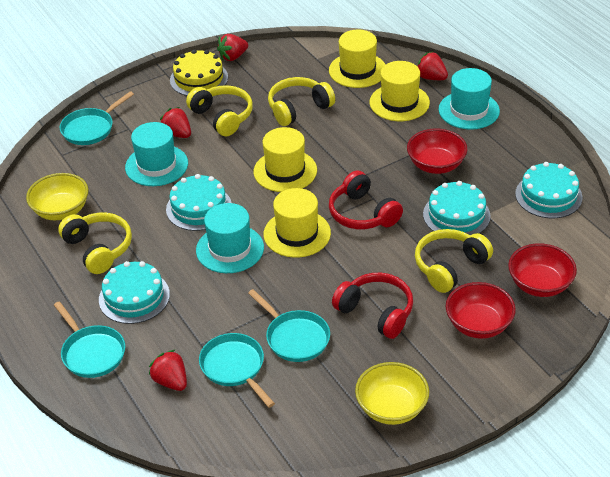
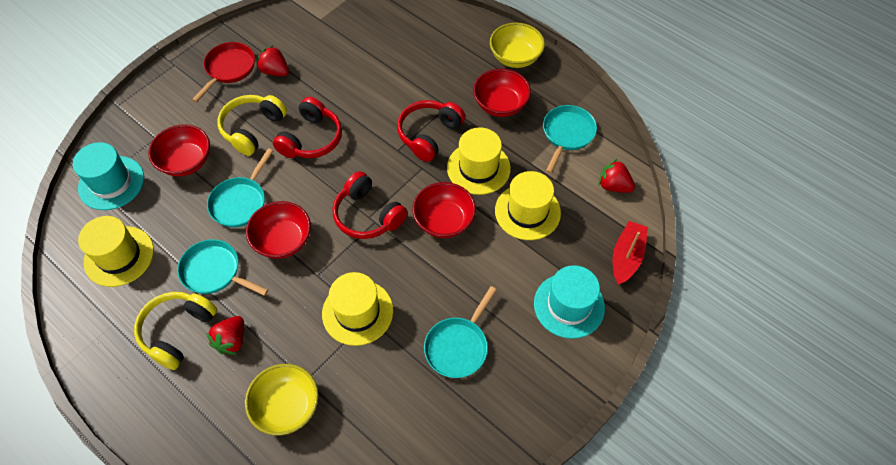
red boat: none = 0 -> [613,221,648,285] = 1
red bowl: [407,129,467,174] [446,282,516,339] [508,243,577,297] = 3 -> [148,124,210,176] [246,201,311,259] [412,182,476,238] [473,69,531,117] = 4
red headphones: [329,170,403,229] [332,273,413,339] = 2 -> [273,97,342,158] [333,171,408,239] [397,100,465,162] = 3
red pan: none = 0 -> [192,42,255,103] = 1
red strawberry: [149,350,187,391] [160,107,191,138] [217,34,248,61] [417,51,448,80] = 4 -> [206,316,244,355] [257,45,289,76] [598,159,635,193] = 3
turquoise cake: [99,261,170,324] [166,174,231,231] [423,181,491,236] [515,162,583,218] = 4 -> none = 0
turquoise hat: [125,122,188,186] [196,203,264,273] [439,68,500,130] = 3 -> [73,142,144,210] [534,265,605,339] = 2
yellow cake: [170,50,228,96] = 1 -> none = 0
yellow headphones: [58,213,132,274] [186,85,253,136] [268,77,335,126] [415,229,493,293] = 4 -> [134,292,217,370] [217,95,287,156] = 2

